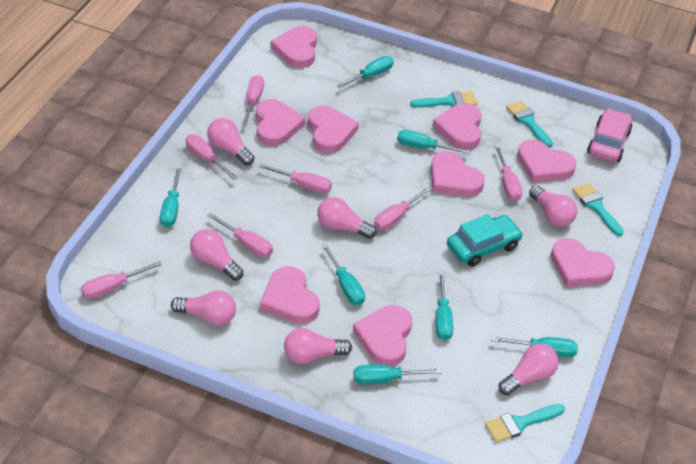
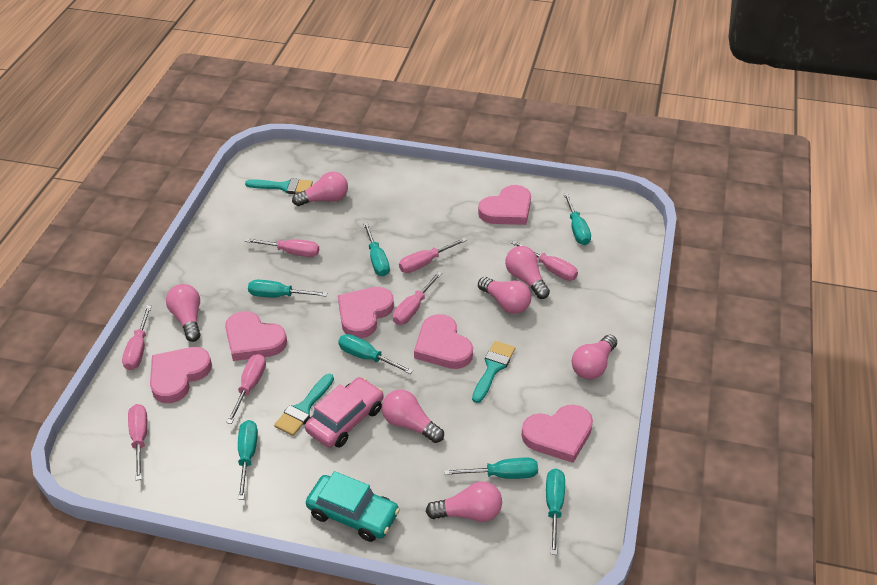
pink heart: [256,99,305,146] [260,266,320,324] [271,26,317,68] [308,106,359,153] [353,305,412,366] [431,151,485,197] [433,103,482,150] [517,140,577,183] [551,238,615,287] = 9 -> [150,347,212,403] [225,311,287,361] [338,287,394,338] [414,314,473,369] [478,185,531,225] [521,405,593,463] = 6
turquoise brush: [410,91,477,108] [485,404,565,443] [506,101,553,147] [573,183,624,236] = 4 -> [245,178,313,194] [274,374,334,436] [472,341,515,403] = 3

